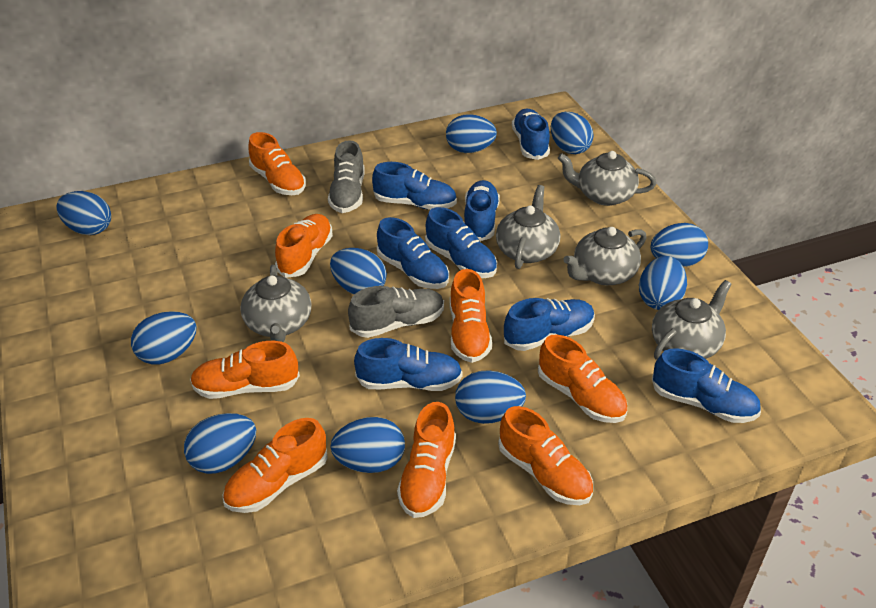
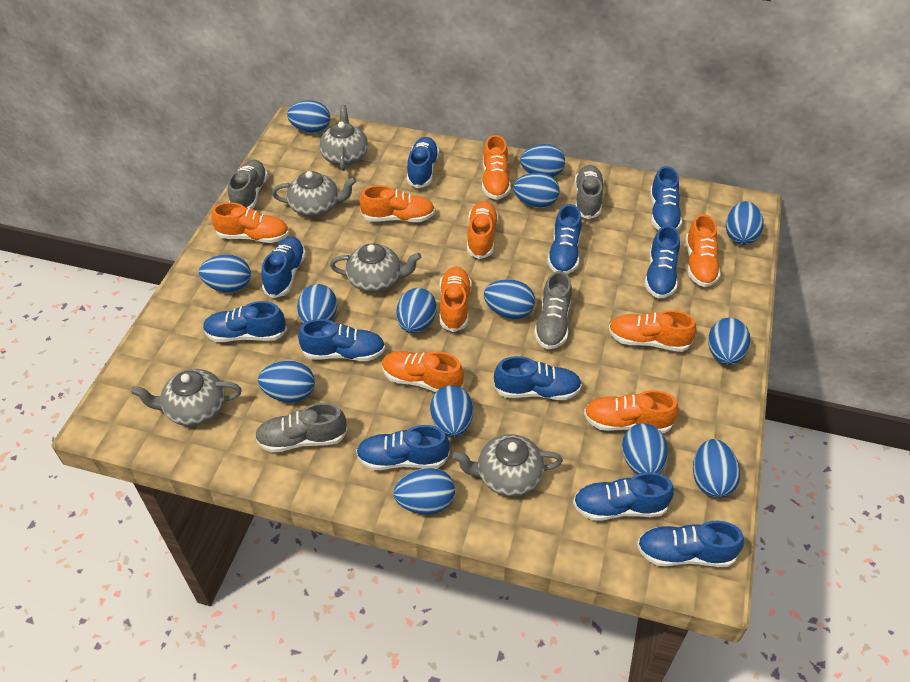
blue egg: [56,191,111,235] [131,311,197,364] [184,413,256,474] [330,248,387,294] [330,417,405,473] [446,114,497,153] [455,370,526,424] [551,112,594,154] [639,256,687,310] [650,223,708,267] = 10 -> [199,255,251,293] [258,360,315,403] [287,100,330,134] [297,284,337,324] [393,468,455,514] [396,288,437,333] [430,385,473,437] [484,279,535,319] [513,173,560,208] [520,144,565,177] [622,423,668,474] [693,439,740,498] [708,318,750,365] [726,201,764,245] = 14
blue shoe: [354,338,463,391] [372,162,457,210] [377,217,449,289] [425,207,497,278] [464,180,500,241] [504,298,595,351] [512,109,550,160] [652,348,761,423] = 8 -> [203,301,287,342] [261,237,306,298] [298,319,385,361] [356,425,450,470] [407,137,439,188] [493,356,582,400] [547,204,582,274] [573,472,674,521] [637,521,744,567] [644,225,680,299] [650,166,682,230] = 11
grey shoe: [328,140,365,213] [348,286,444,338] = 2 -> [228,160,268,209] [255,403,348,453] [534,271,572,349] [575,165,604,219] = 4
orange shoe: [190,341,300,399] [223,418,328,513] [248,132,306,195] [275,214,333,278] [397,402,456,518] [450,269,492,363] [498,406,593,505] [538,334,628,423] = 8 -> [211,202,289,243] [359,185,435,222] [382,351,464,392] [440,267,472,332] [467,201,498,259] [482,135,511,200] [584,390,679,433] [608,310,697,352] [685,214,721,287] = 9

